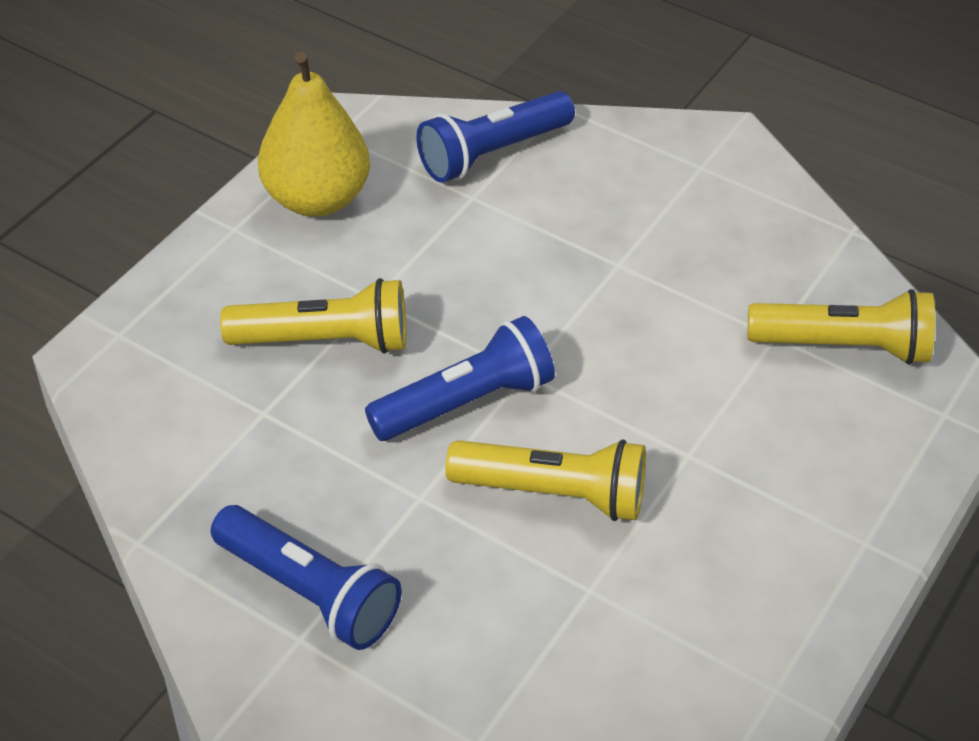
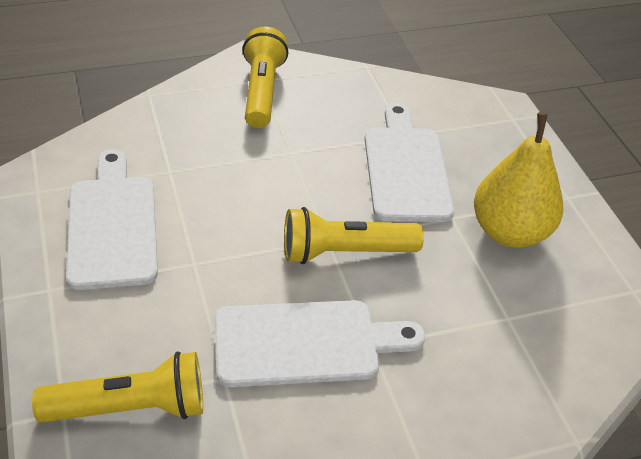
blue flashlight: [211,505,402,650] [365,316,555,441] [417,91,575,183] = 3 -> none = 0
white cutting board: none = 0 -> [66,149,158,290] [214,300,425,387] [365,102,454,222] = 3

